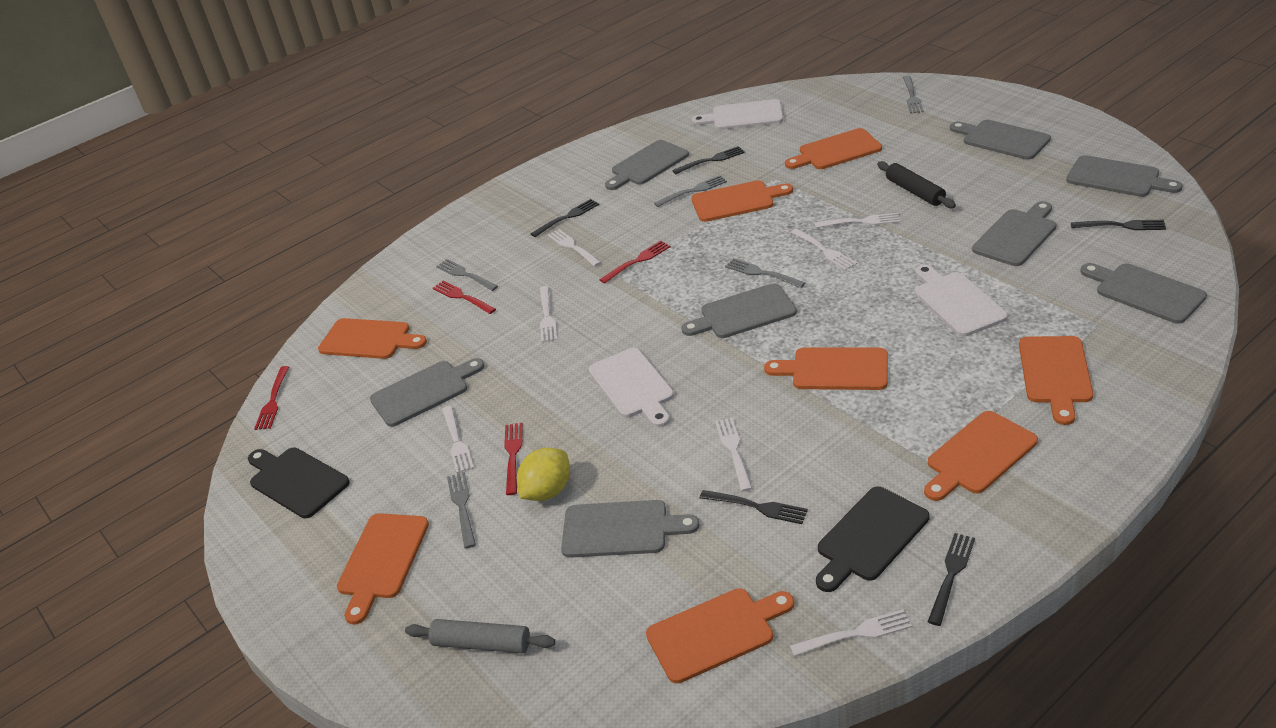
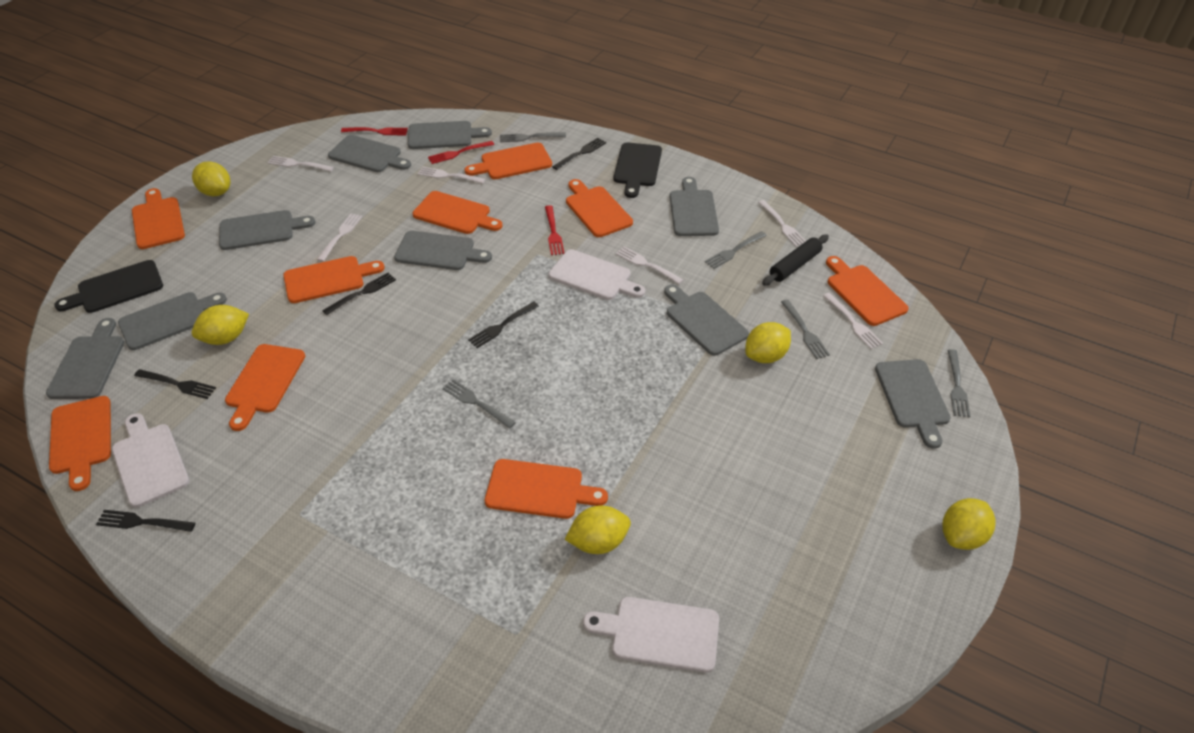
grey cutting board: [370,358,484,427] [561,500,700,558] [605,140,689,190] [681,283,797,338] [950,120,1051,160] [972,201,1057,266] [1066,155,1183,197] [1080,263,1207,324] = 8 -> [46,318,124,399] [118,292,227,350] [219,210,315,250] [328,135,411,172] [394,231,492,270] [408,121,492,149] [664,285,749,356] [670,177,719,236] [875,359,951,449] = 9
grey rolling pin: [405,619,555,653] = 1 -> none = 0
orange cutting board: [318,318,427,359] [337,513,429,624] [646,588,794,683] [691,180,793,222] [764,347,888,390] [785,128,882,169] [924,411,1038,501] [1019,336,1093,425] = 8 -> [49,396,111,491] [132,188,185,249] [225,344,305,431] [283,256,385,303] [412,191,502,234] [465,143,552,179] [485,459,608,519] [566,179,633,237] [826,256,909,326] = 9
red fork: [254,366,289,430] [433,280,496,314] [504,423,523,495] [599,241,670,283] = 4 -> [341,127,408,135] [428,141,494,164] [545,205,564,255] = 3
white fork: [442,406,474,473] [540,286,557,342] [548,229,601,267] [715,418,752,491] [790,609,912,656] [791,229,857,270] [815,213,901,228] = 7 -> [267,156,334,171] [317,213,363,262] [417,167,486,184] [616,246,683,284] [758,200,806,247] [823,293,883,349] = 6
yellow lemon: [517,448,570,501] = 1 -> [192,161,230,196] [192,305,249,345] [564,505,631,554] [745,322,791,363] [942,498,996,550] = 5

